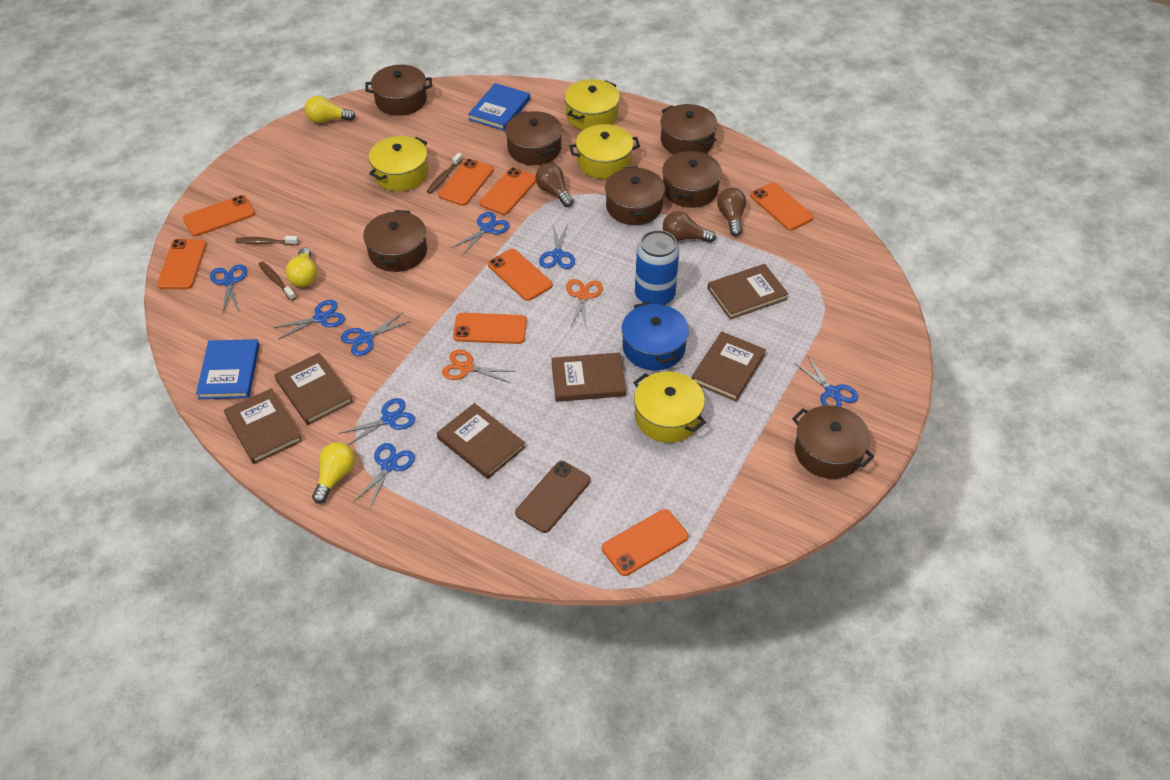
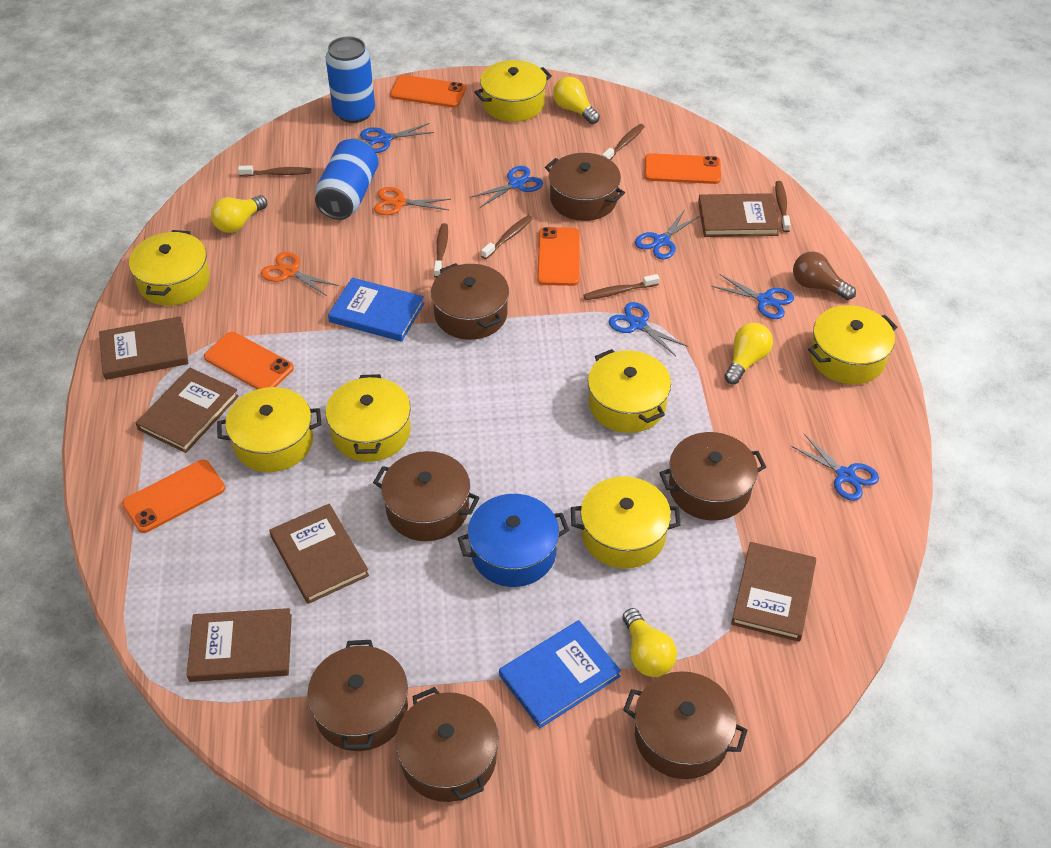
blue can: [635,230,679,305] = 1 -> [315,138,379,220] [325,37,375,123] = 2
blue scissors: [210,265,247,315] [273,300,345,340] [339,398,415,445] [341,312,411,356] [354,443,415,508] [451,212,510,255] [539,224,575,269] [794,357,858,407] = 8 -> [360,123,434,153] [470,166,543,208] [609,302,688,356] [635,211,700,260] [711,274,794,319] [790,434,879,501] = 6
brown light bulb: [536,163,574,207] [663,211,716,243] [717,187,746,236] = 3 -> [793,252,856,300] = 1
brown phone: [515,461,591,533] = 1 -> none = 0
brown toothbrush: [235,236,299,245] [258,261,296,301] [427,153,463,194] = 3 -> [238,165,311,177] [434,223,448,278] [481,215,533,259] [584,274,659,300] [602,124,645,160] [775,181,791,232] = 6
orange phone: [157,239,206,289] [183,195,255,236] [438,159,494,206] [453,313,527,344] [480,167,536,215] [488,249,553,301] [602,509,688,576] [750,182,814,231] = 8 -> [122,460,225,533] [204,332,294,389] [390,75,466,108] [537,227,580,286] [644,153,721,184] = 5
yellow light bulb: [286,247,317,287] [305,96,355,123] [312,442,355,504] = 3 -> [211,195,267,233] [553,77,600,124] [623,608,677,677] [724,323,773,384] = 4
yellow pot: [369,136,428,191] [564,79,620,130] [569,124,640,179] [633,372,706,443] = 4 -> [129,230,210,306] [217,387,321,472] [326,374,411,462] [474,60,552,122] [571,476,681,569] [588,349,671,433] [808,305,897,384] = 7

